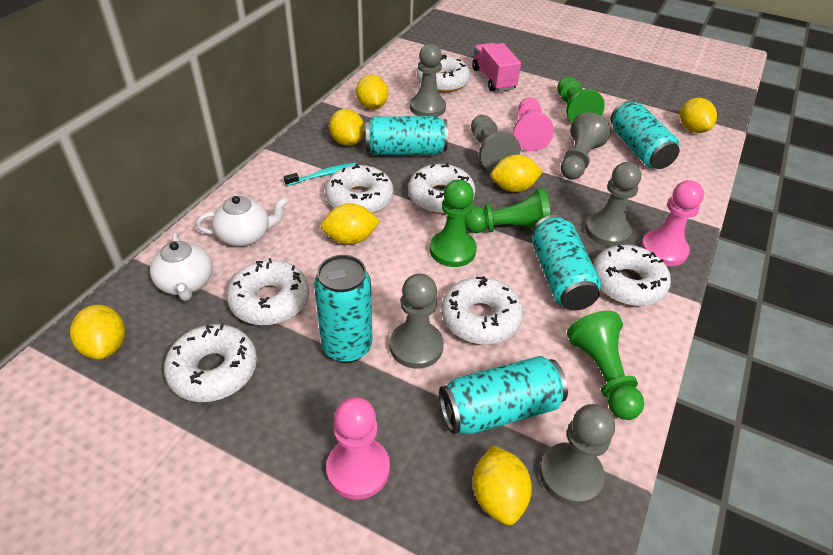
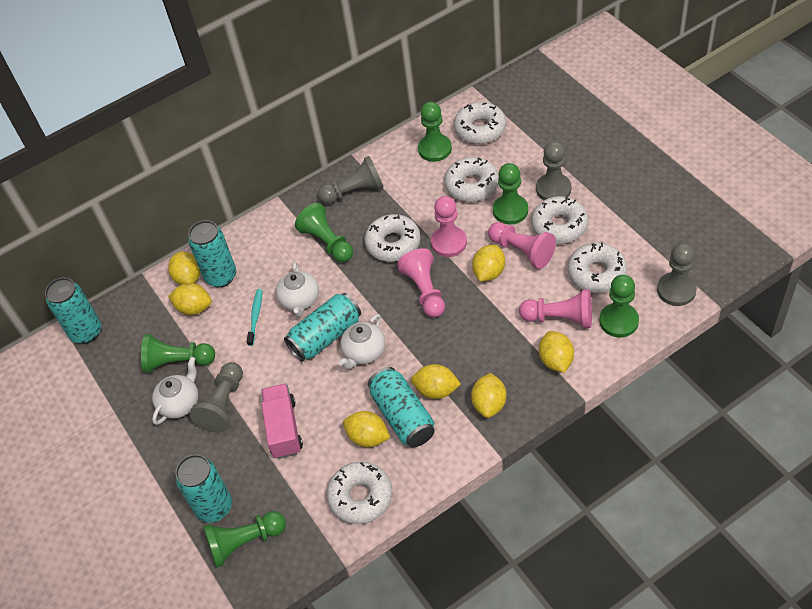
green pawn: [430,179,477,267] [465,188,551,233] [557,77,605,123] [567,311,644,420] = 4 -> [141,334,215,373] [203,511,286,568] [295,203,353,262] [418,102,452,162] [493,163,528,225] [599,275,639,338] = 6
grey pawn: [390,273,444,369] [410,44,446,117] [471,115,521,171] [540,404,615,506] [561,112,611,180] [585,162,641,247] = 6 -> [190,362,243,433] [318,156,383,204] [536,141,572,200] [657,243,697,306] = 4
pink pawn: [326,397,390,500] [514,97,554,151] [641,180,704,266] = 3 -> [397,248,445,318] [431,196,467,257] [488,222,556,269] [519,289,592,328] = 4
white donut: [164,324,257,402] [226,258,309,325] [325,164,394,214] [408,163,475,214] [417,54,471,92] [441,276,523,345] [593,245,671,306] = 7 -> [327,462,393,524] [365,214,421,262] [444,157,499,202] [454,102,506,144] [531,196,588,244] [568,243,627,293] = 6
white teapot: [150,232,213,301] [196,196,288,247] = 2 -> [152,357,198,425] [276,261,319,317] [338,314,385,369] = 3

